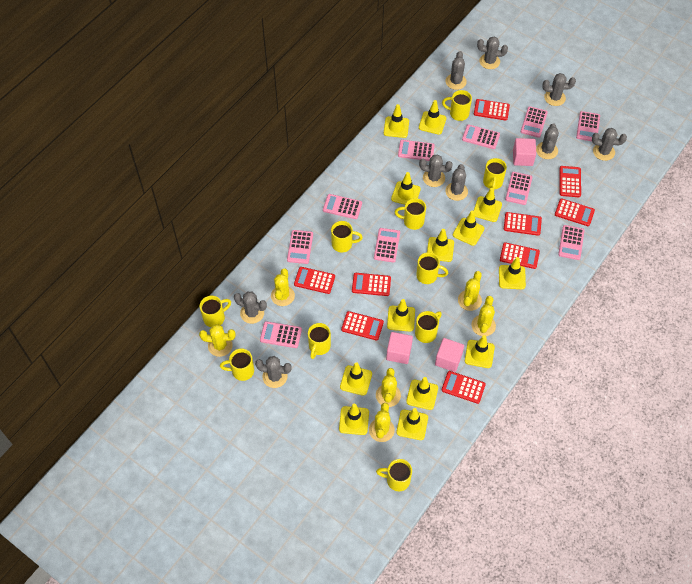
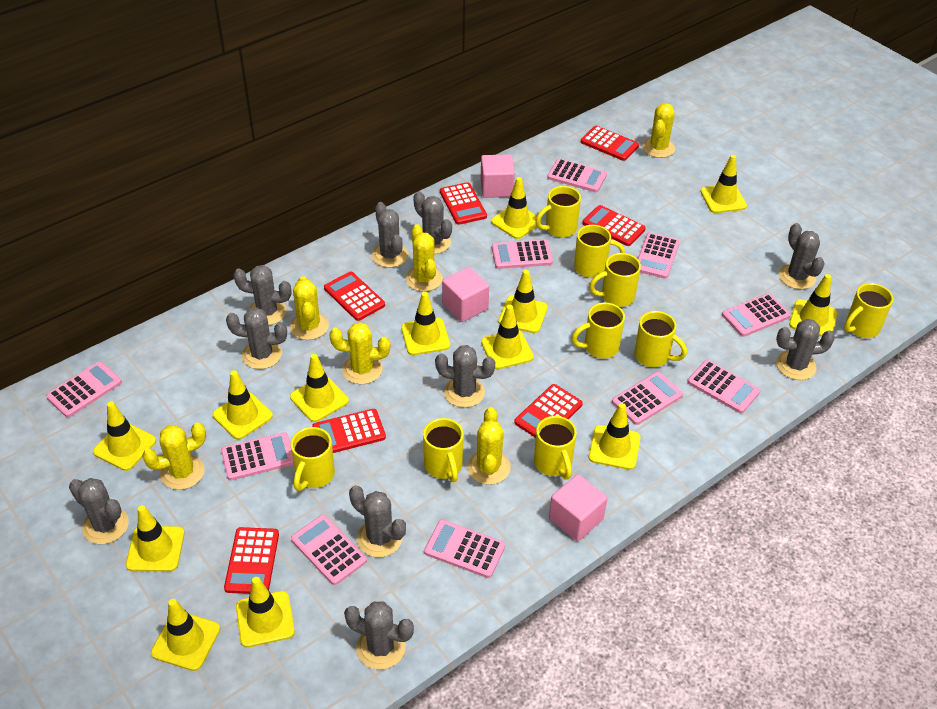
grey cactus: [234,292,267,324] [255,356,292,388] [419,154,453,187] [445,164,468,201] [446,51,467,90] [477,37,508,69] [536,123,559,159] [542,73,576,106] [592,128,627,161] = 9 -> [69,478,129,544] [226,307,287,369] [233,265,291,325] [344,601,414,670] [349,485,406,557] [372,202,408,268] [413,191,452,254] [435,345,495,408] [776,319,835,380] [779,223,825,289] = 10
red calculator: [294,267,335,294] [341,311,384,340] [352,273,391,296] [442,371,486,404] [474,99,510,121] [500,242,540,269] [504,212,542,236] [555,198,595,226] [560,166,581,197] = 9 -> [224,527,279,594] [312,409,386,453] [324,272,385,321] [440,182,487,225] [514,384,583,438] [581,126,639,161] [582,205,646,246] = 7
yellow mug: [200,296,231,327] [220,349,254,381] [308,323,331,359] [331,221,363,253] [376,459,412,491] [395,198,426,230] [415,311,442,343] [416,252,448,284] [442,90,472,121] [483,158,507,190] = 10 -> [291,427,335,491] [423,418,464,482] [534,416,577,480] [536,186,581,237] [572,303,625,359] [574,225,625,278] [589,253,641,307] [634,311,687,367] [844,283,893,338] = 9

